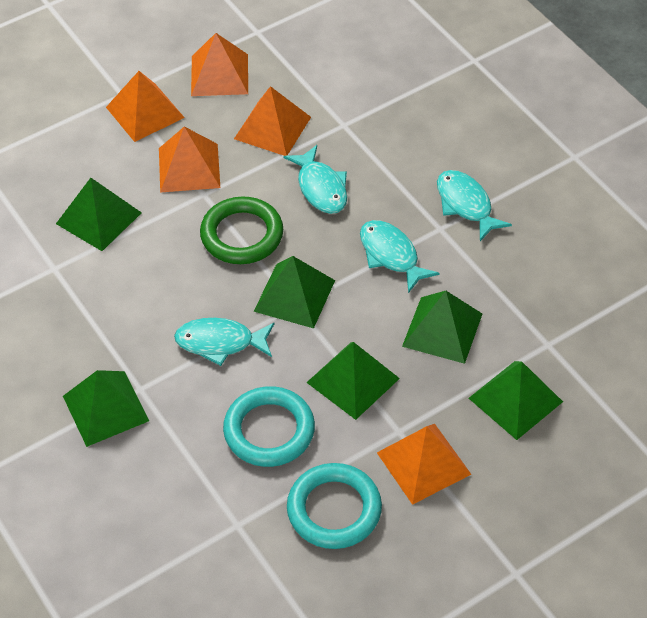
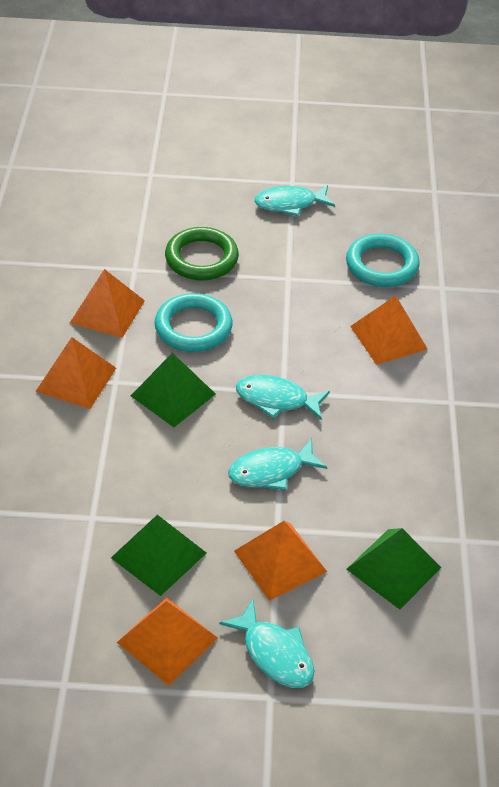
green pyramid: [56,178,142,251] [63,370,149,447] [254,256,335,329] [306,342,400,420] [402,291,482,364] [469,361,563,440] = 6 -> [111,515,206,596] [131,353,216,427] [346,528,441,610] = 3

